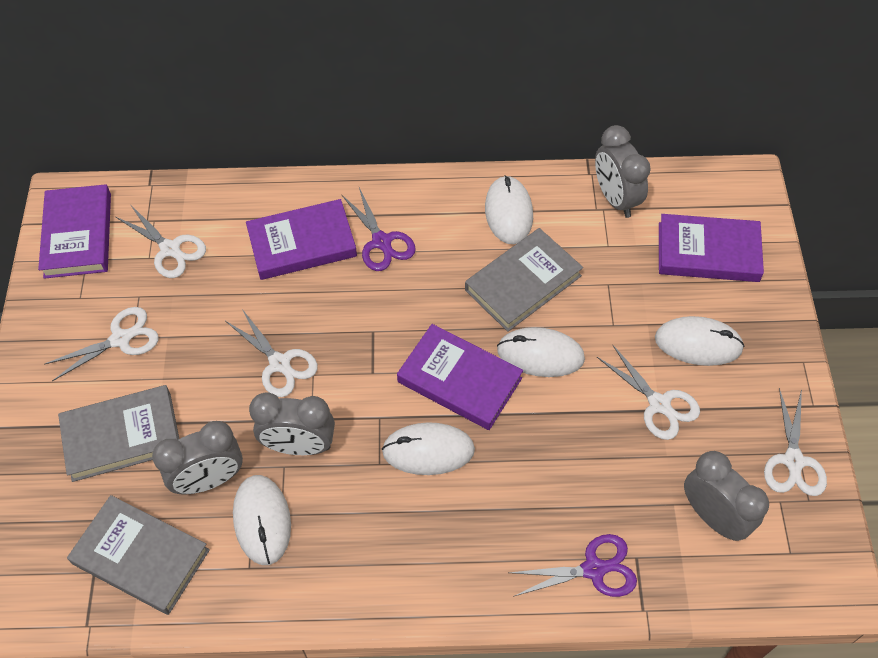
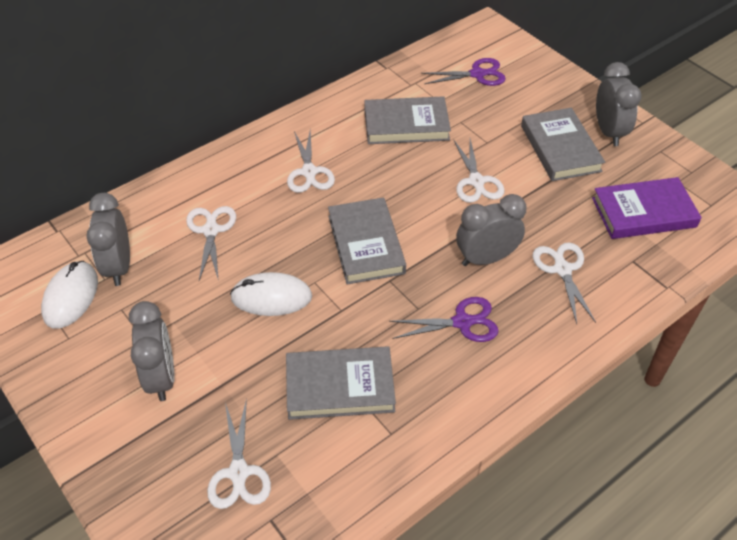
grey book: [58,385,179,482] [67,495,210,615] [465,228,583,332] = 3 -> [286,346,396,420] [328,197,406,284] [364,96,451,144] [521,108,605,181] = 4
purple book: [38,184,111,279] [246,199,357,280] [397,324,523,430] [659,214,764,282] = 4 -> [592,177,702,239] = 1
white mouse: [233,475,291,565] [382,422,475,475] [485,175,533,244] [497,327,585,377] [655,316,745,366] = 5 -> [41,261,98,329] [230,272,312,316] = 2

